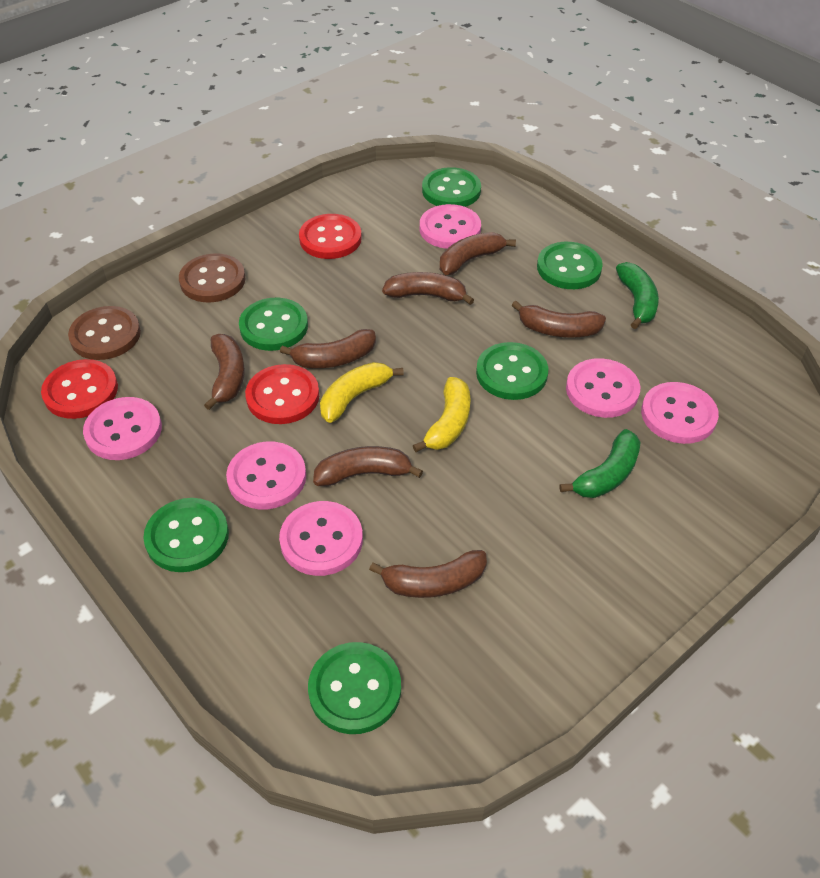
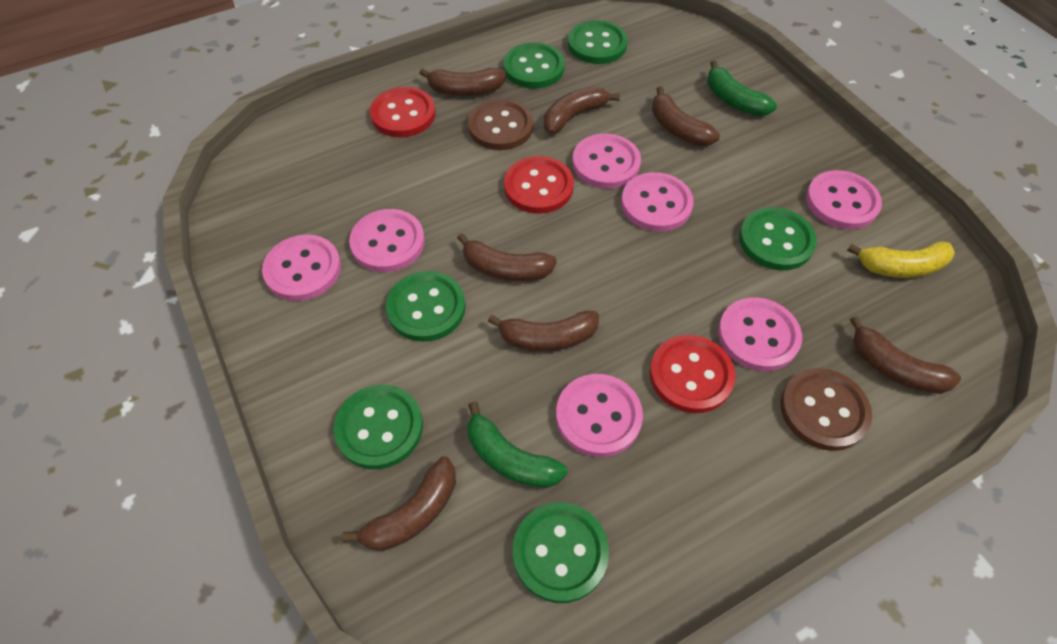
pink button: [83,397,162,460] [226,441,306,510] [279,501,363,576] [420,204,481,249] [566,358,640,418] [641,382,719,444] = 6 -> [262,234,341,301] [349,209,425,272] [556,374,643,457] [572,134,641,189] [621,172,694,232] [718,298,802,371] [806,170,882,230] = 7
yellow banana: [320,362,404,423] [413,377,471,452] = 2 -> [847,241,955,278] = 1

